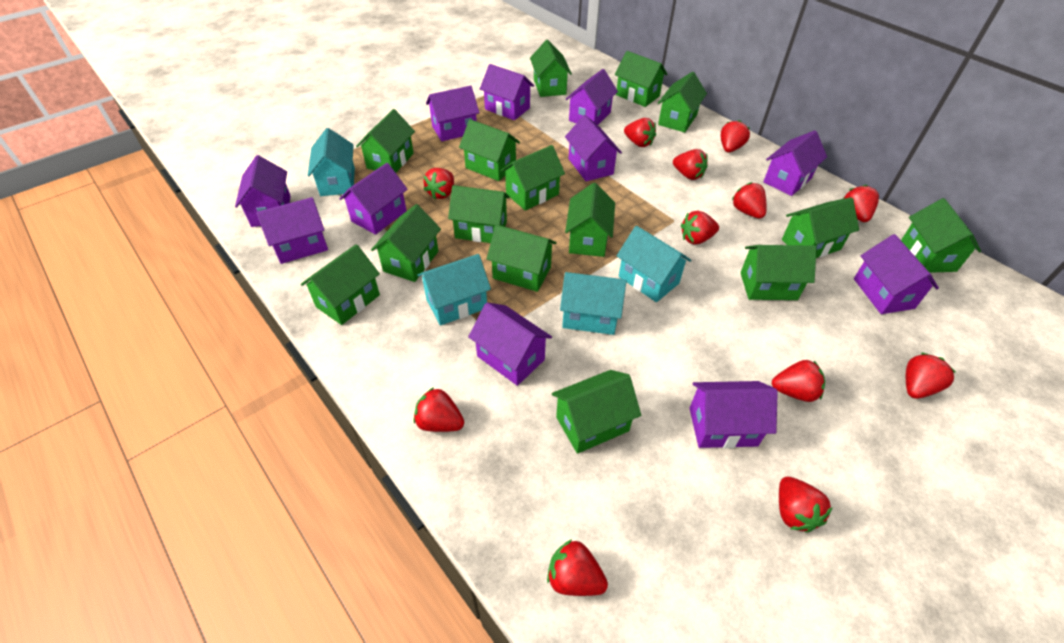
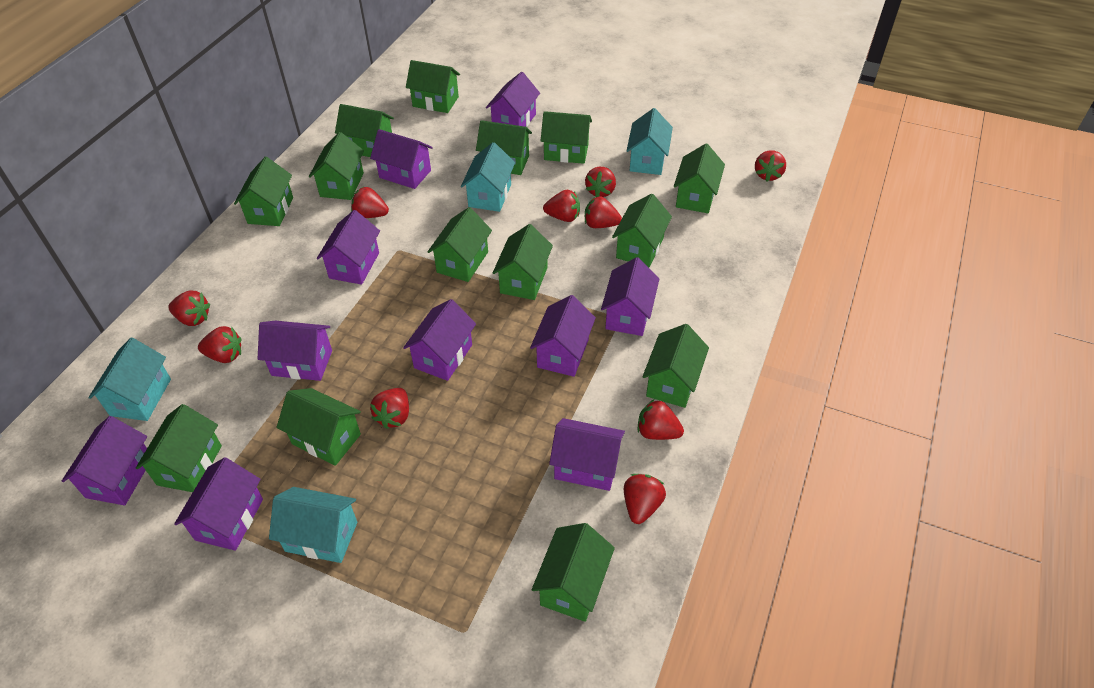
green house: [301,244,380,325] [356,109,415,173] [371,204,441,282] [448,185,510,243] [459,119,520,181] [487,225,556,292] [501,145,565,211] [530,40,572,97] [552,370,641,454] [565,183,615,257] [615,51,668,107] [658,72,707,133] [740,245,817,300] [782,197,859,258] [901,198,981,273] = 15 -> [136,404,222,492] [234,157,293,226] [276,388,361,466] [309,132,364,200] [335,104,394,157] [406,60,460,113] [428,207,492,282] [476,120,532,175] [493,224,553,300] [532,523,615,622] [541,111,592,164] [612,194,672,267] [642,324,709,408] [674,144,725,213] = 14
purple house: [235,155,290,227] [256,197,328,264] [339,163,408,235] [426,86,480,141] [468,302,552,386] [480,64,534,120] [565,115,622,181] [566,69,618,125] [689,381,778,448] [763,130,827,196] [854,234,939,314] = 11 -> [62,416,147,505] [174,457,263,551] [258,321,332,381] [317,210,380,285] [370,129,433,189] [403,299,476,381] [486,72,540,127] [530,295,596,377] [549,418,625,491] [601,257,659,336] = 10
red strawberry: [414,387,464,432] [423,168,454,199] [547,539,608,596] [624,118,656,147] [673,149,708,180] [681,211,719,245] [721,120,750,152] [732,182,766,218] [772,360,825,402] [779,477,833,533] [843,185,879,222] [906,353,956,399] = 12 -> [168,291,210,326] [198,326,241,363] [351,187,389,218] [370,388,409,429] [543,190,580,222] [585,167,616,197] [585,197,622,228] [624,474,666,524] [637,400,684,440] [755,150,786,181] = 10

